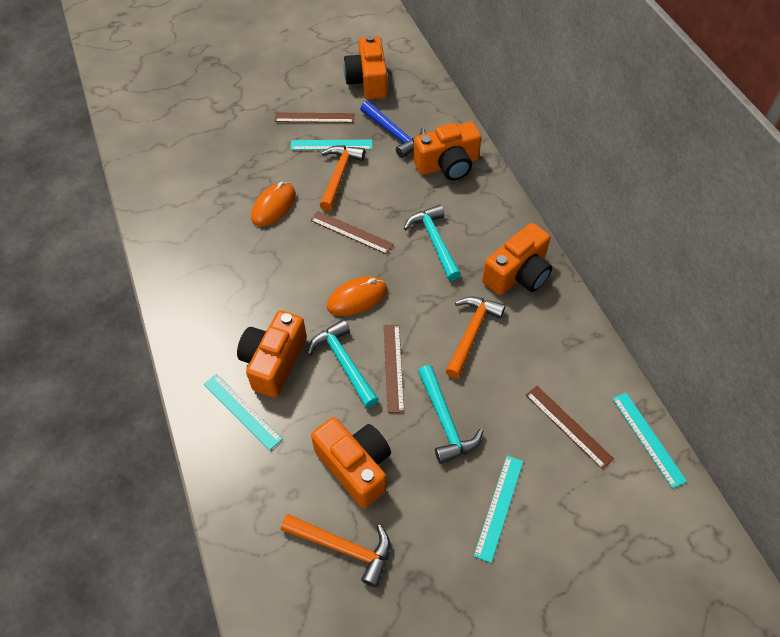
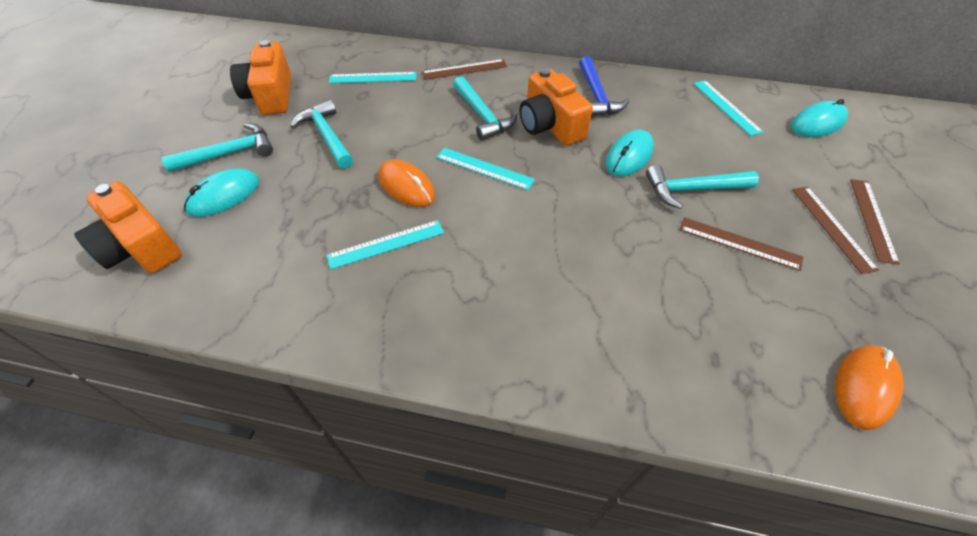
orange camera: [237,310,307,397] [311,417,391,508] [343,35,387,99] [413,122,482,181] [482,223,552,295] = 5 -> [74,181,182,273] [230,40,291,115] [520,68,593,146] = 3
orange hammer: [281,514,390,587] [320,145,365,211] [446,296,505,378] = 3 -> none = 0
turquoise hammer: [307,319,379,408] [404,205,461,281] [418,365,483,464] = 3 -> [161,123,273,172] [290,100,353,168] [453,76,517,141] [646,165,759,209] = 4
turquoise mouse: none = 0 -> [184,168,259,217] [605,130,654,176] [791,99,848,137] = 3

